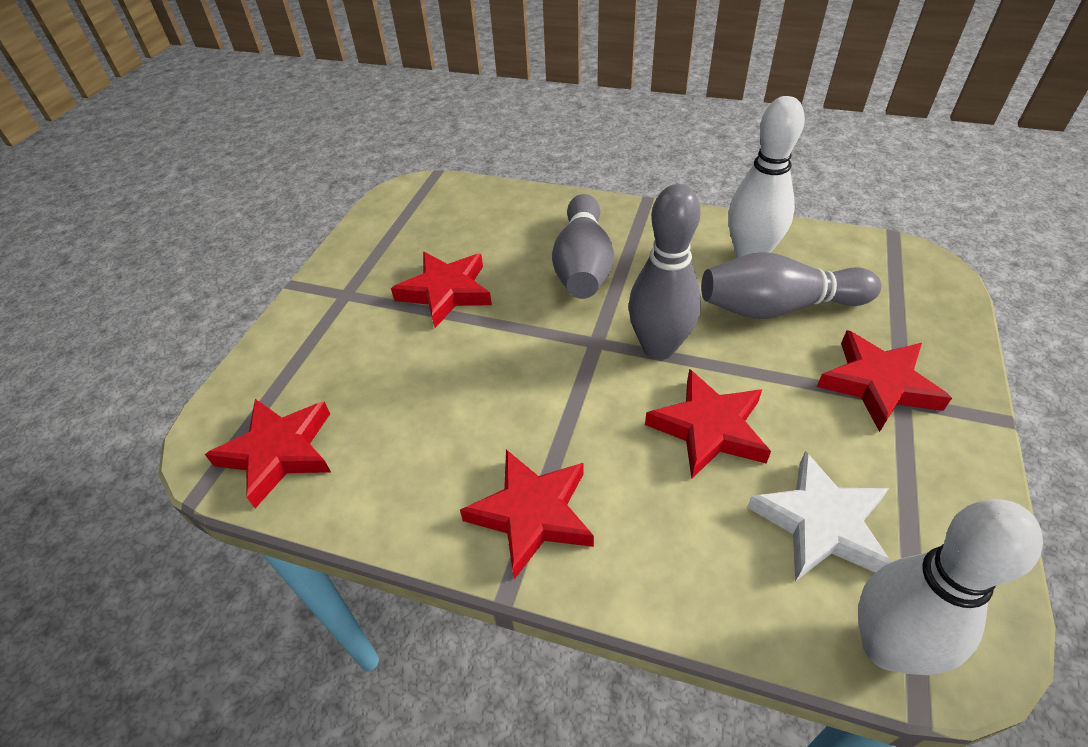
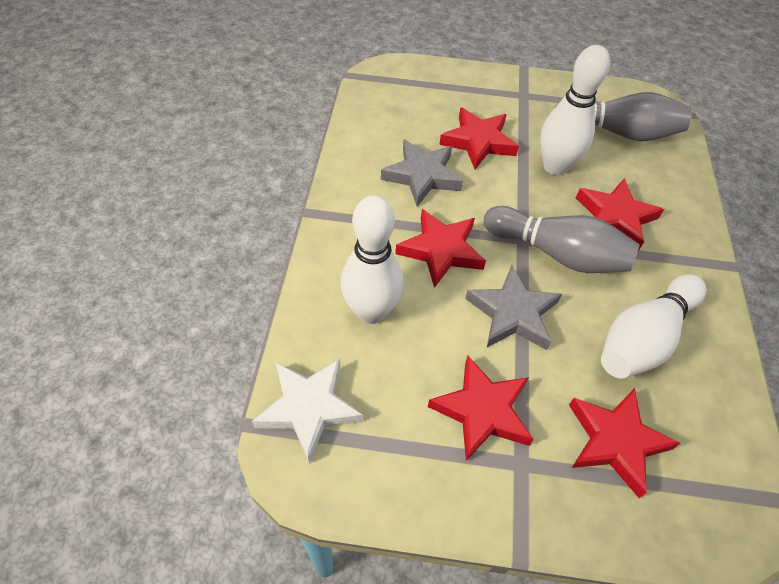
grey bowling pin: [552,194,614,299] [628,184,701,360] [701,252,881,319] = 3 -> [484,206,640,273] [555,92,692,141] = 2
grey star: none = 0 -> [381,140,463,207] [465,265,562,350] = 2
white bowling pin: [728,96,805,258] [858,499,1043,675] = 2 -> [341,195,403,324] [540,45,610,175] [601,274,706,379] = 3

